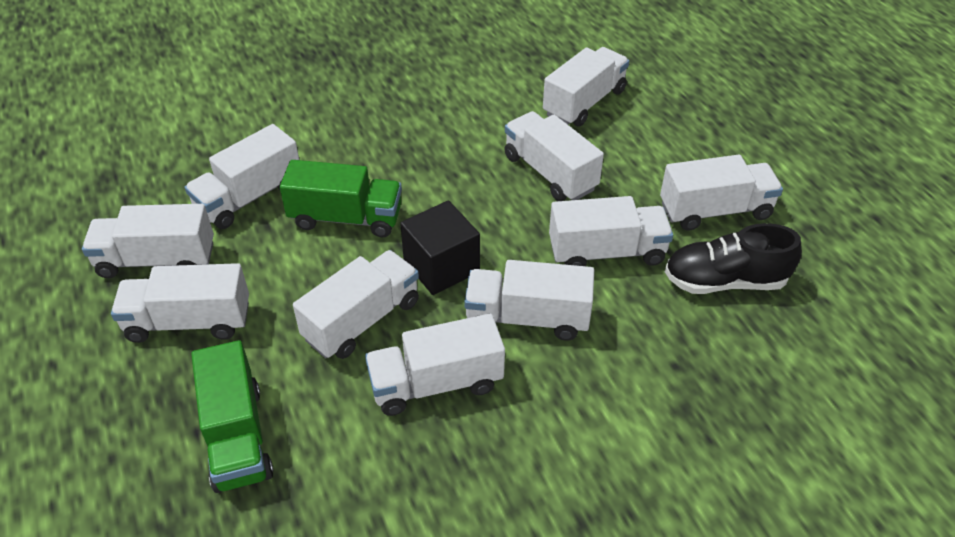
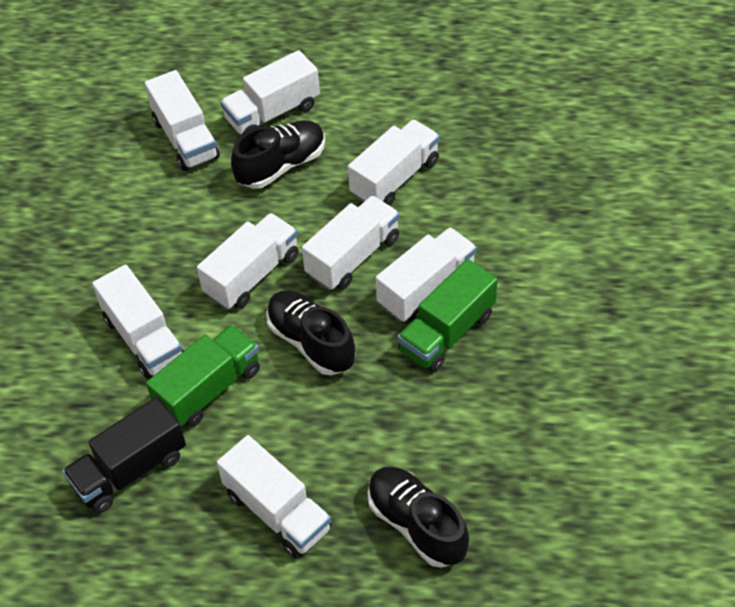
black cube: [400,200,480,295] = 1 -> none = 0
black shoe: [665,223,802,294] = 1 -> [231,120,325,189] [266,290,355,375] [367,466,469,568] = 3
black truck: none = 0 -> [63,397,186,513] = 1
white truck: [82,204,214,278] [111,263,249,343] [185,124,299,229] [293,250,419,359] [365,313,505,416] [464,260,594,341] [504,111,604,201] [543,47,629,127] [549,196,673,266] [660,155,783,231] = 10 -> [92,265,185,379] [145,70,220,171] [197,213,299,310] [217,435,331,558] [220,50,320,136] [302,195,399,290] [348,120,440,206] [376,227,477,322] = 8

